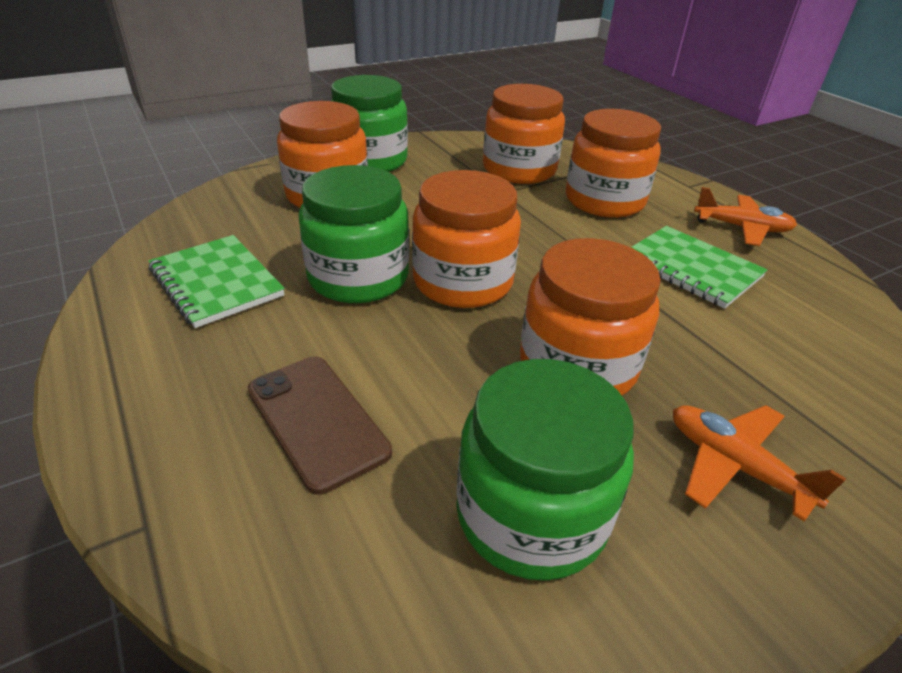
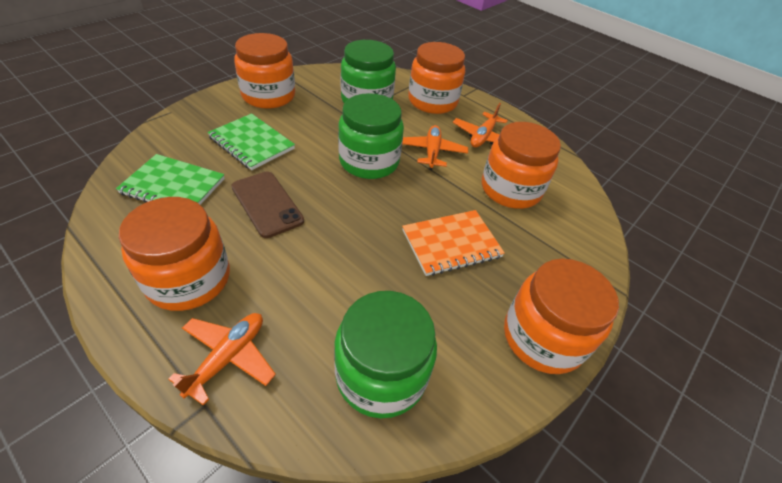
orange notebook: none = 0 -> [402,210,505,276] = 1
orange plane: [673,405,846,521] [694,187,797,246] = 2 -> [168,313,276,406] [402,125,468,170] [453,103,508,147] = 3

